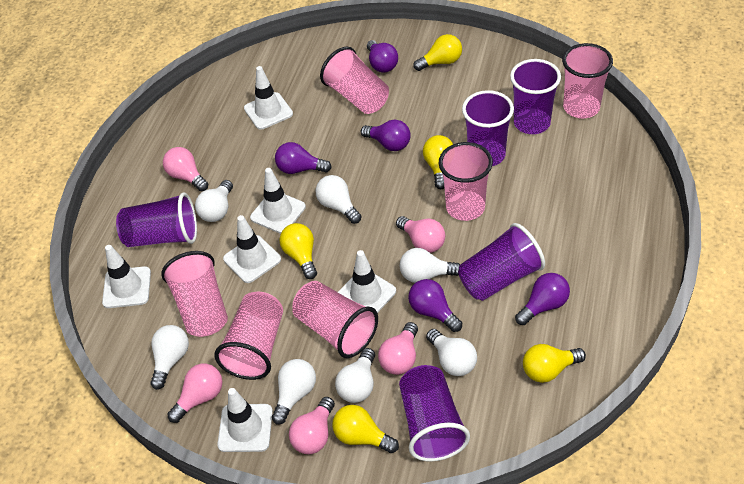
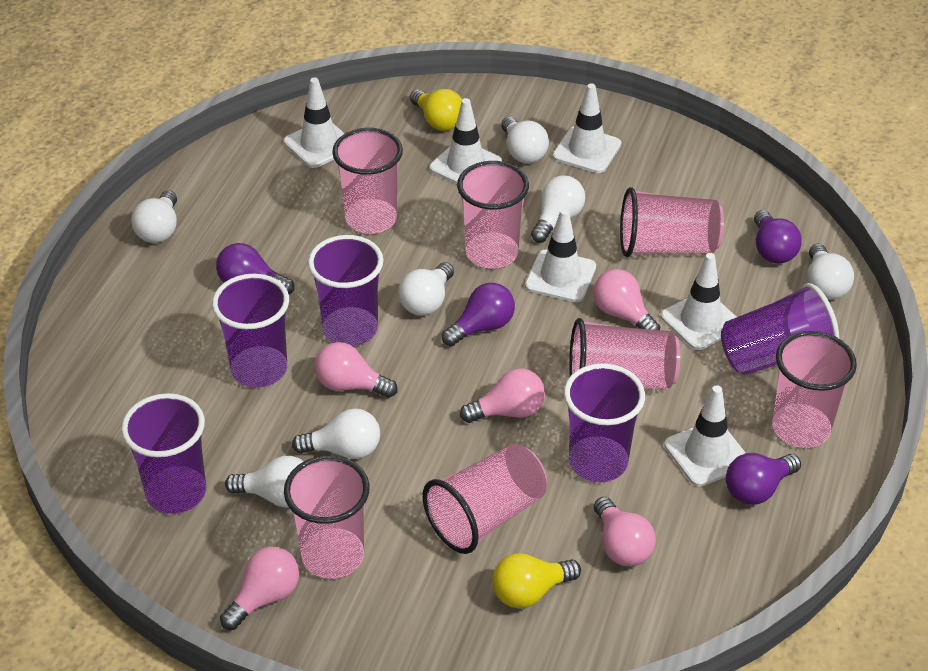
pink cup: [161,251,228,337] [214,292,283,380] [292,281,378,358] [320,47,389,114] [439,142,493,221] [562,43,613,119] = 6 -> [284,455,370,579] [332,128,403,234] [423,444,547,554] [457,161,529,269] [569,318,680,389] [620,187,724,257] [772,331,857,448] = 7
purple light bulb: [275,142,332,174] [361,120,411,151] [367,40,398,73] [408,279,462,332] [515,273,570,325] = 5 -> [216,243,295,294] [442,283,515,346] [726,453,801,505] [754,210,802,264] = 4
yellow light bulb: [280,223,317,279] [332,405,399,453] [413,34,462,71] [423,135,453,189] [523,344,586,383] = 5 -> [410,89,462,131] [492,553,581,609] = 2

